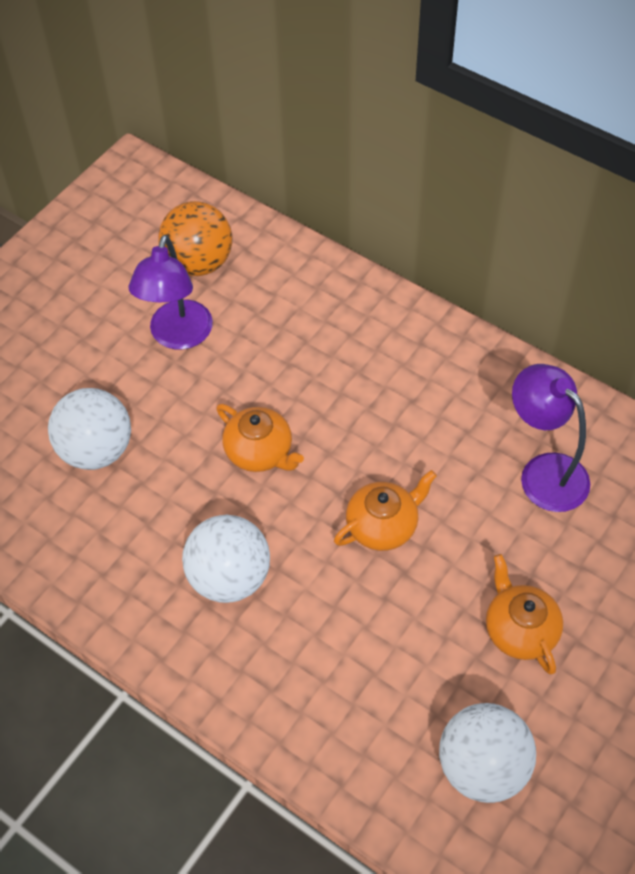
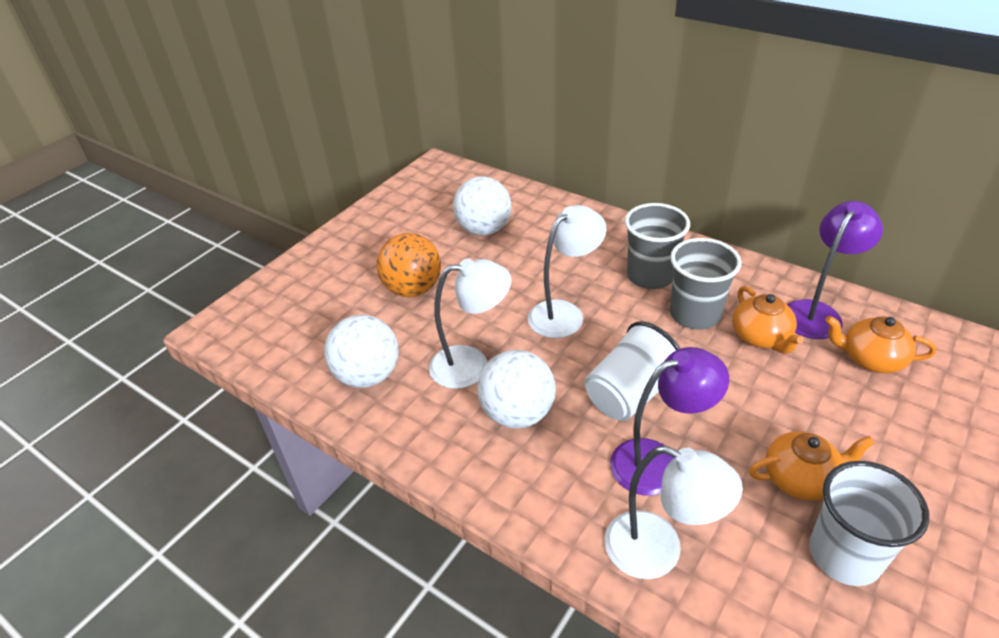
grey cup: none = 0 -> [625,203,690,289] [670,238,741,330] = 2
white cup: none = 0 -> [585,321,680,421] [809,461,929,586] = 2
white lamp: none = 0 -> [429,258,511,389] [528,205,607,338] [604,446,743,579] = 3

